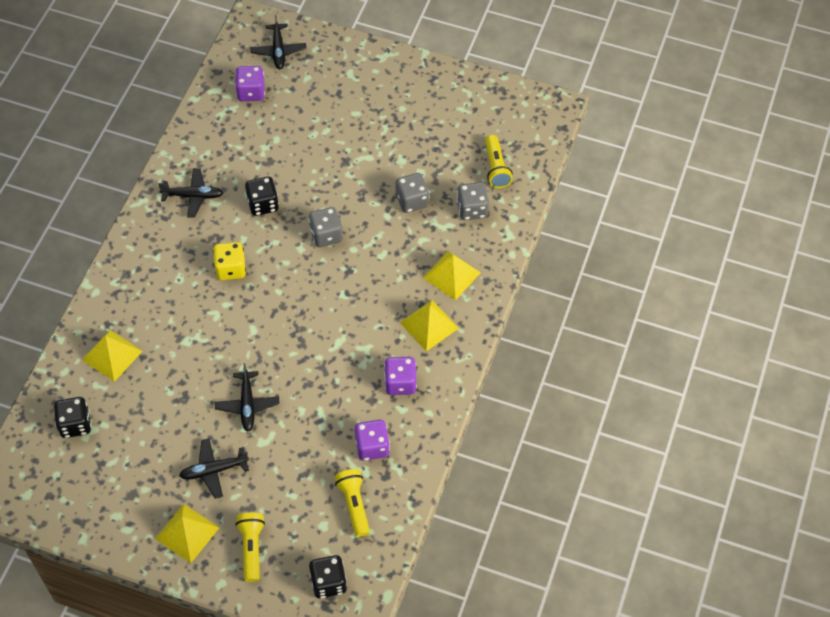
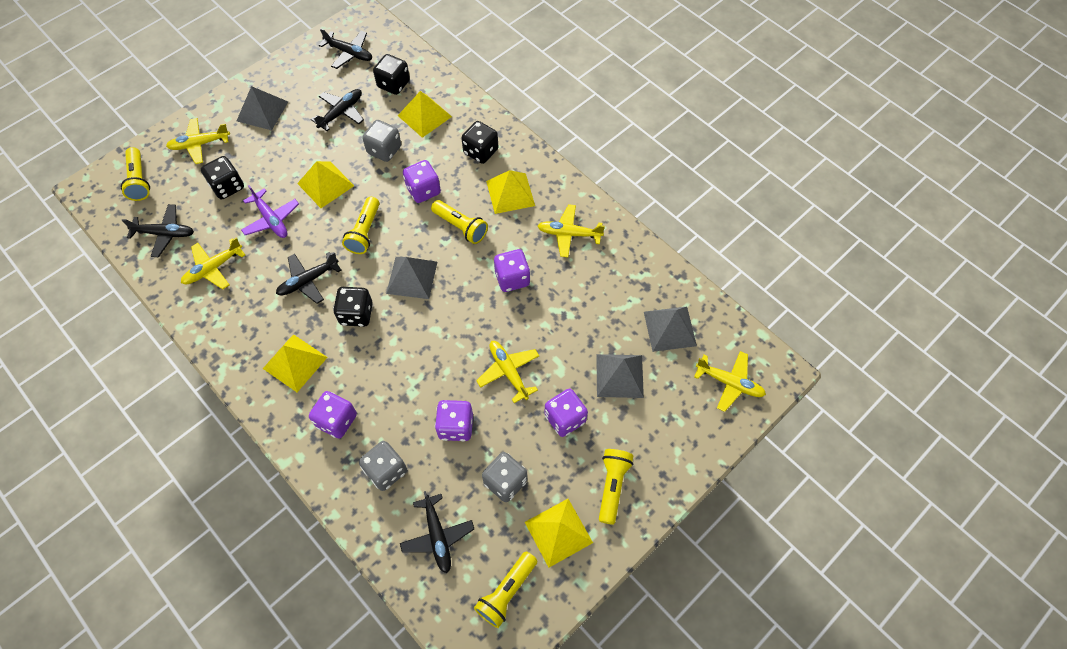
black dice: [54,397,91,438] [245,176,279,216] [309,555,347,598] = 3 -> [201,156,244,199] [333,287,373,327] [373,54,410,95] [461,121,498,164] = 4
black plane: [158,168,224,218] [179,438,249,499] [215,363,279,432] [250,15,306,69] = 4 -> [122,204,194,257] [276,252,341,304] [311,89,364,131] [319,28,372,69] [400,491,474,573] = 5
grey pyramid: none = 0 -> [237,86,288,130] [386,257,437,299] [596,354,644,398] [644,307,697,352] = 4
purple dice: [235,66,265,101] [355,420,390,461] [384,357,417,395] = 3 -> [309,391,357,439] [403,160,441,203] [435,400,473,441] [494,249,530,292] [544,389,588,437] = 5
purple plane: none = 0 -> [241,185,299,238] = 1
yellow dice: [213,242,246,280] = 1 -> none = 0
yellow flashlight: [236,513,265,582] [334,469,370,537] [485,135,513,188] = 3 -> [121,147,150,201] [342,197,380,254] [431,200,488,244] [474,551,537,628] [599,449,633,525] = 5
yellow plane: none = 0 -> [166,118,230,164] [181,237,245,289] [476,341,539,403] [538,204,605,257] [694,351,766,412] = 5
yellow pyramid: [82,330,142,382] [155,504,219,563] [400,300,459,351] [423,251,481,300] = 4 -> [263,334,328,392] [297,161,354,208] [398,91,452,138] [486,170,535,214] [525,499,593,567] = 5

